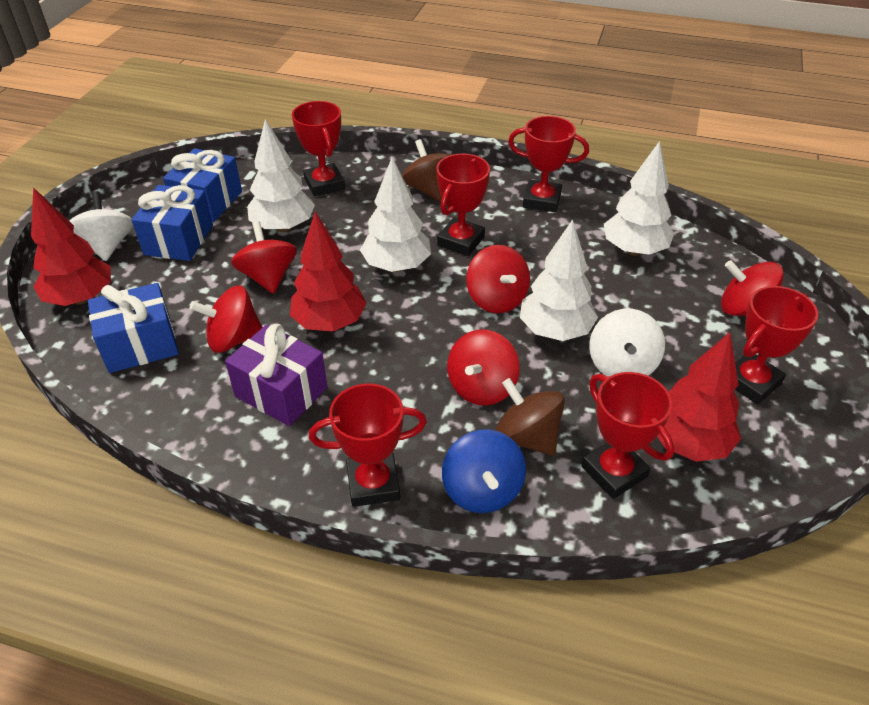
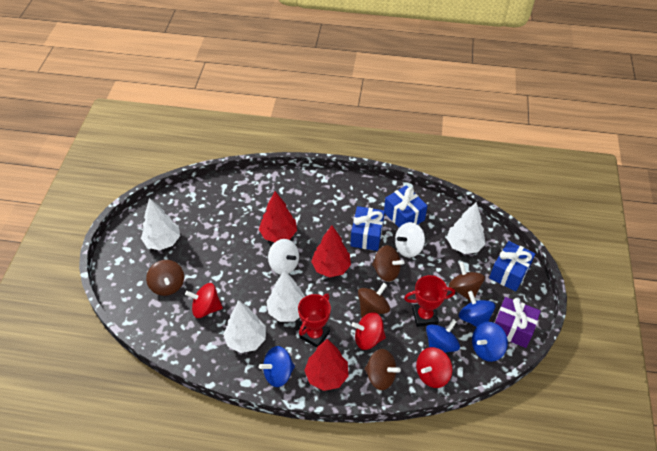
blue spinning top: [442,429,526,513] = 1 -> [259,346,295,387] [426,319,460,353] [459,291,495,327] [472,322,508,362] = 4
brown spinning top: [402,139,450,202] [495,378,565,456] = 2 -> [146,260,184,296] [358,283,390,318] [364,349,401,390] [372,245,404,282] [449,262,485,301] = 5
red spinning top: [190,286,263,353] [231,221,297,294] [447,330,520,405] [466,245,530,313] [721,260,784,316] = 5 -> [185,283,223,318] [352,312,386,350] [416,347,452,388] = 3
red trophy: [292,101,345,196] [309,383,427,507] [436,154,490,256] [508,116,589,212] [582,372,674,499] [735,286,818,404] = 6 -> [298,294,331,348] [404,275,455,327] = 2

